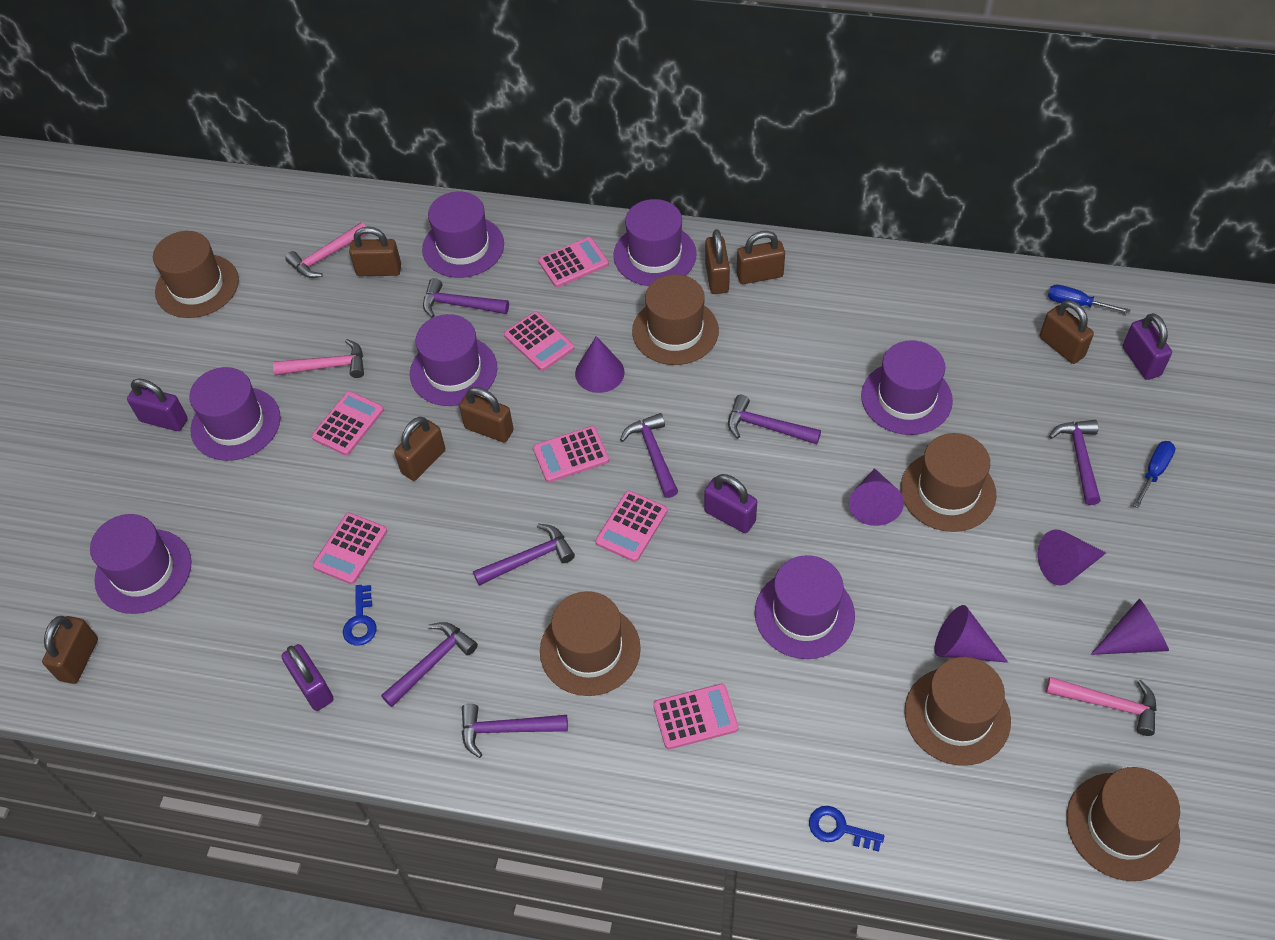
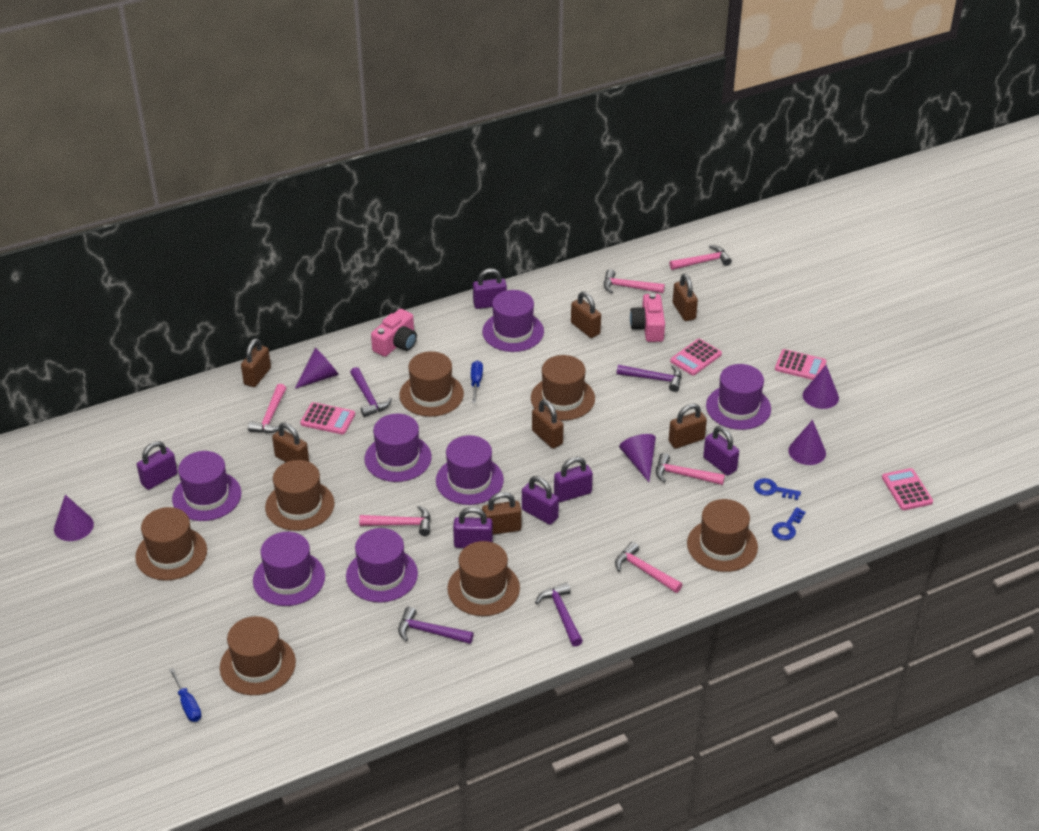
brown hat: [153,231,239,318] [540,591,641,696] [632,274,719,365] [900,433,997,532] [904,657,1011,766] [1066,767,1180,881] = 6 -> [135,507,207,581] [220,616,296,695] [265,460,334,531] [399,351,464,417] [447,541,520,616] [531,355,595,420] [687,499,758,572] = 7
pink calculator: [311,391,384,455] [313,513,387,584] [504,312,574,371] [533,426,609,482] [538,237,609,287] [595,491,667,562] [653,684,739,749] = 7 -> [300,402,355,435] [670,339,722,375] [775,349,826,380] [882,468,933,510] = 4
pink camera: none = 0 -> [371,309,417,357] [630,293,665,342] = 2
pink hammer: [273,339,364,378] [285,222,368,278] [1046,677,1157,736] = 3 -> [248,384,286,433] [359,505,431,536] [604,269,665,294] [615,542,682,593] [656,453,725,485] [670,245,732,270] = 6
purple hammer: [381,622,478,707] [423,278,509,318] [461,704,568,758] [473,523,575,586] [620,413,678,498] [728,395,821,444] [1049,420,1101,505] = 7 -> [350,367,392,417] [398,607,474,644] [535,583,583,647] [617,365,681,392] = 4
purple padlock: [127,378,188,431] [281,644,334,711] [704,474,757,533] [1123,313,1172,380] = 4 -> [137,441,178,490] [453,507,493,548] [473,268,507,309] [522,476,559,525] [554,457,593,502] [703,426,739,476] = 6

